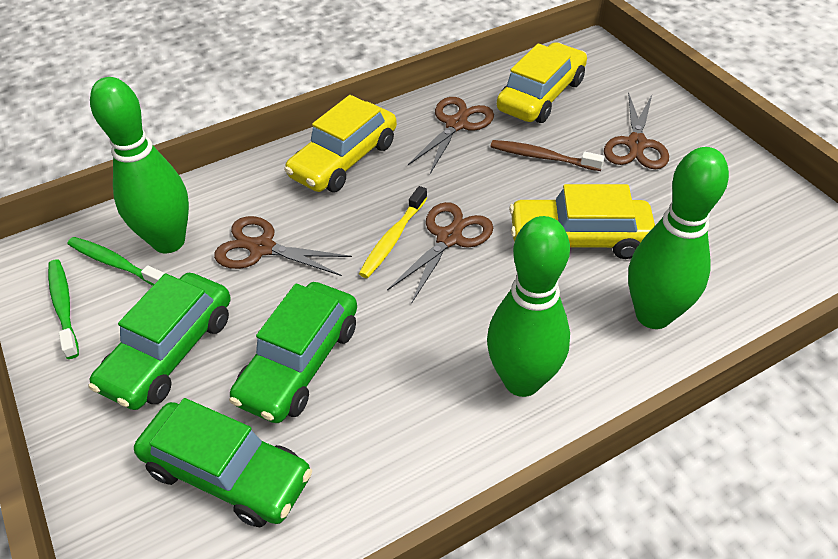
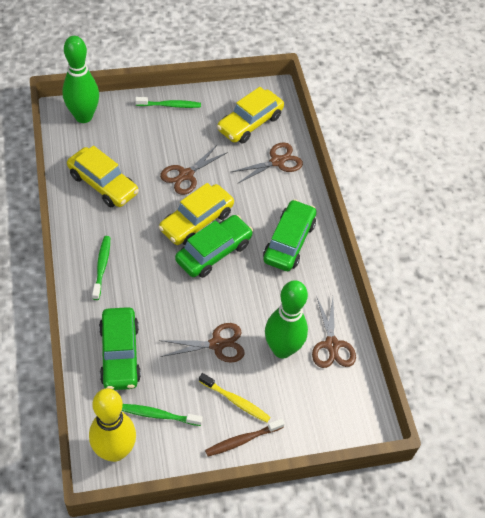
green bowling pin: [90,77,189,253] [487,216,570,397] [628,147,729,329] = 3 -> [62,36,99,123] [265,280,308,359] = 2
green toothbrush: [48,259,79,359] [68,237,165,286] = 2 -> [92,236,110,300] [122,404,203,426] [135,97,201,108] = 3
yellow bowling pin: none = 0 -> [89,388,136,462] = 1

